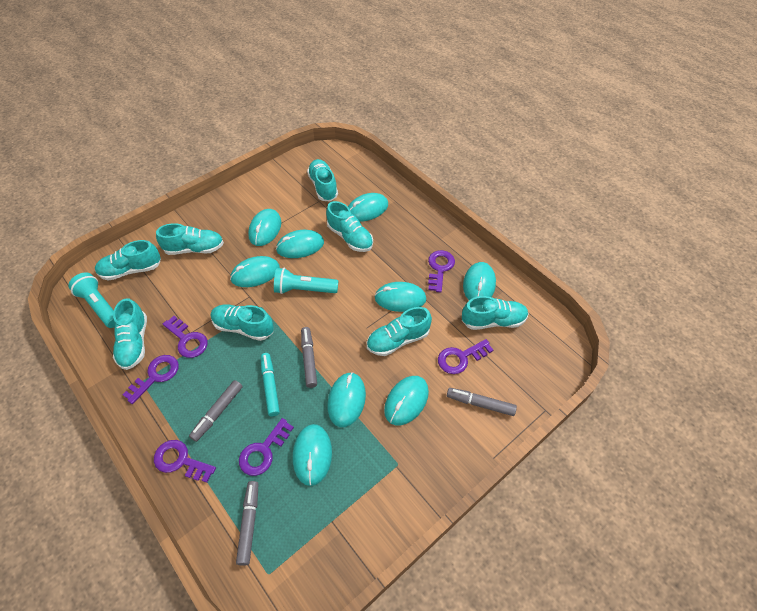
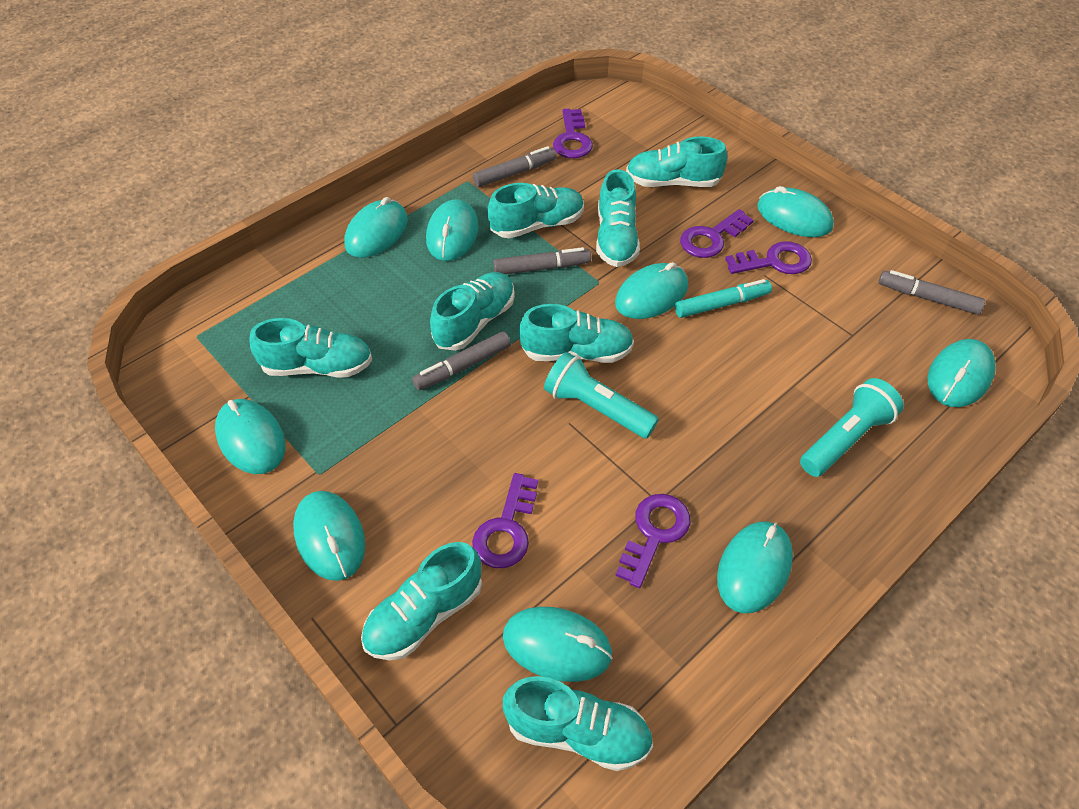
purple key: [122,355,179,404] [154,440,216,483] [163,316,208,358] [239,418,294,476] [428,250,455,293] [438,339,493,374] = 6 -> [472,473,538,568] [553,109,593,158] [615,494,691,588] [680,209,753,258] [725,241,812,274] = 5

